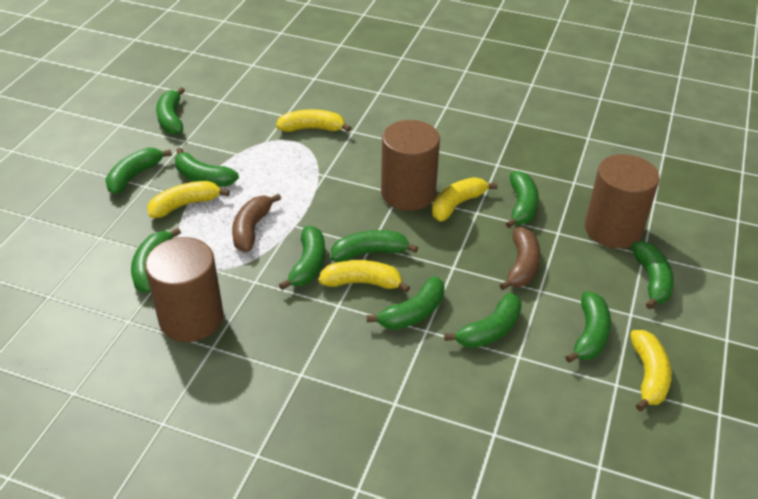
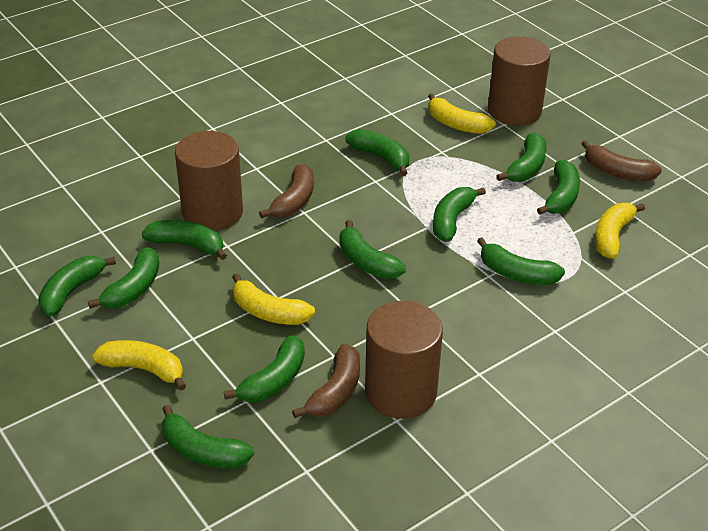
brown banana: [232,194,281,252] [500,227,540,290] = 2 -> [259,164,314,218] [292,344,360,418] [581,140,662,181] = 3
yellow banana: [147,181,230,218] [276,109,352,132] [319,260,410,293] [432,177,498,221] [630,330,672,411] = 5 -> [92,340,186,391] [232,273,315,325] [428,93,496,134] [595,203,645,258] = 4

